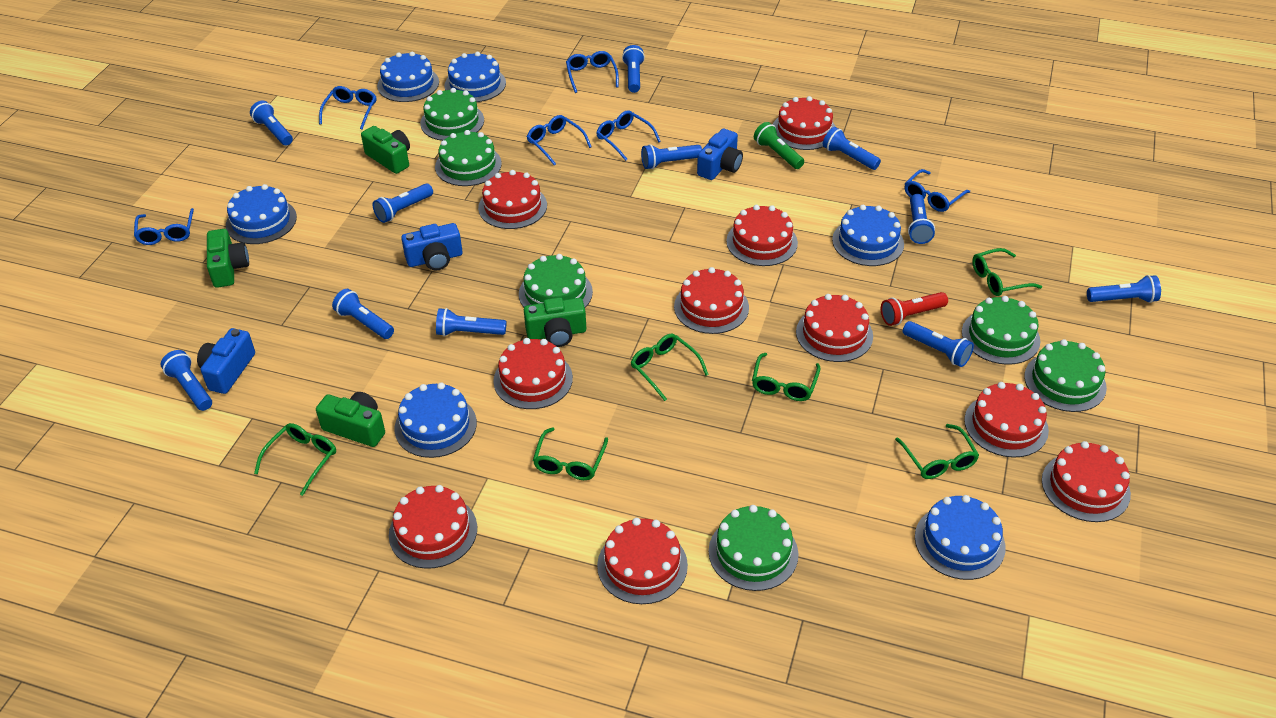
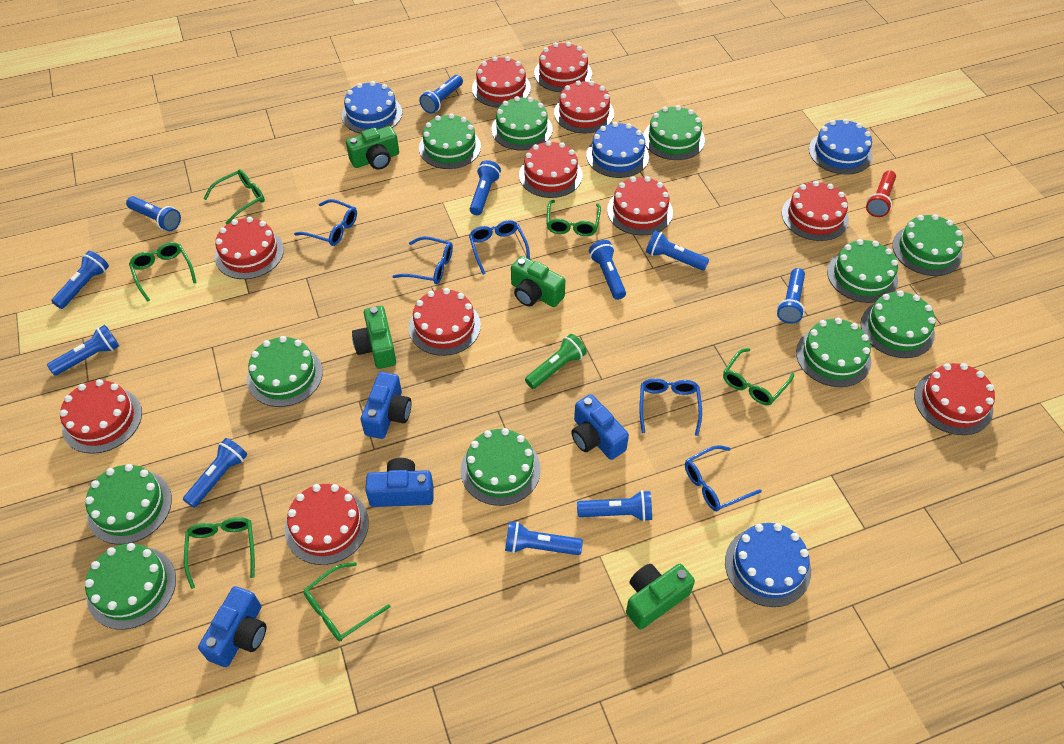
blue cake: [226,184,297,244] [377,52,439,102] [394,382,477,458] [444,52,506,102] [832,205,904,266] [915,495,1006,580] = 6 -> [342,81,402,134] [586,122,649,178] [725,523,811,607] [809,119,873,175] = 4
blue camera: [197,328,255,394] [401,223,463,271] [697,129,743,180] = 3 -> [198,586,266,667] [361,372,411,439] [365,458,434,507] [571,394,629,460] = 4
blue glasses: [134,208,194,245] [319,86,377,129] [527,115,592,166] [566,51,619,93] [596,110,661,161] [905,169,970,212] = 6 -> [294,199,357,246] [392,236,453,284] [469,220,530,275] [639,378,702,436] [685,445,762,511] = 5
green cake: [420,88,484,141] [435,130,502,186] [519,254,593,308] [709,505,798,591] [962,296,1040,365] [1024,339,1107,412] = 6 -> [85,464,172,545] [85,543,176,630] [247,336,323,407] [419,113,481,169] [461,428,541,506] [491,96,553,151] [643,105,705,160] [796,318,871,387] [827,239,898,303] [861,290,935,358] [892,214,963,276] = 11
red cake: [389,485,477,569] [478,170,547,229] [493,338,573,409] [597,518,688,604] [674,267,749,334] [726,205,798,266] [773,96,836,150] [796,294,873,362] [964,382,1049,458] [1042,441,1131,522] = 10 -> [60,379,142,454] [215,217,284,279] [285,484,369,565] [409,288,481,356] [472,56,531,108] [519,141,583,198] [534,42,592,92] [554,80,614,134] [607,176,673,235] [782,181,849,241] [914,363,995,435] = 11

